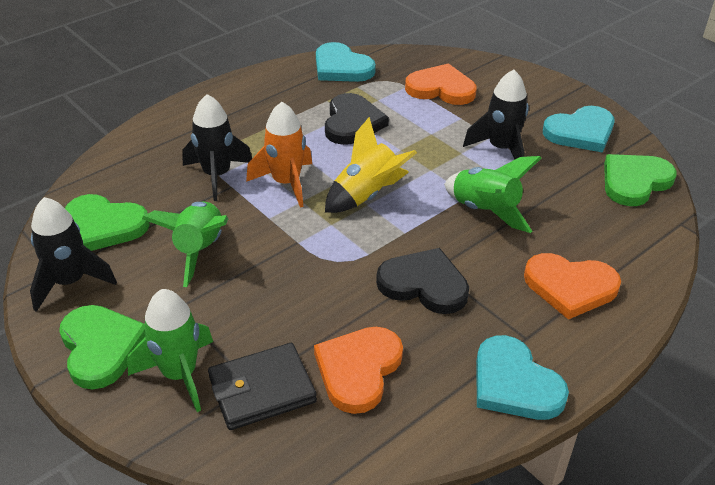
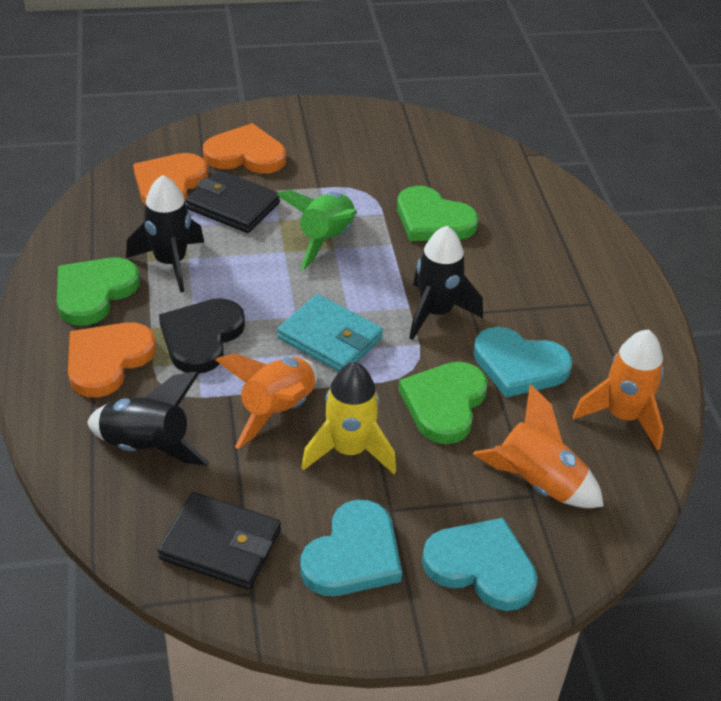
black heart: [325,93,389,145] [376,248,469,314] = 2 -> [159,298,245,373] = 1
black wallet: [208,343,317,430] = 1 -> [157,492,281,590] [185,170,280,233] = 2
green rocket: [127,289,213,412] [142,202,228,287] [444,156,541,233] = 3 -> [276,190,357,270] = 1
orange rocket: [246,102,312,207] = 1 -> [215,353,318,449] [473,384,604,508] [572,329,664,450] = 3
turquoise wallet: none = 0 -> [277,294,383,372] = 1

